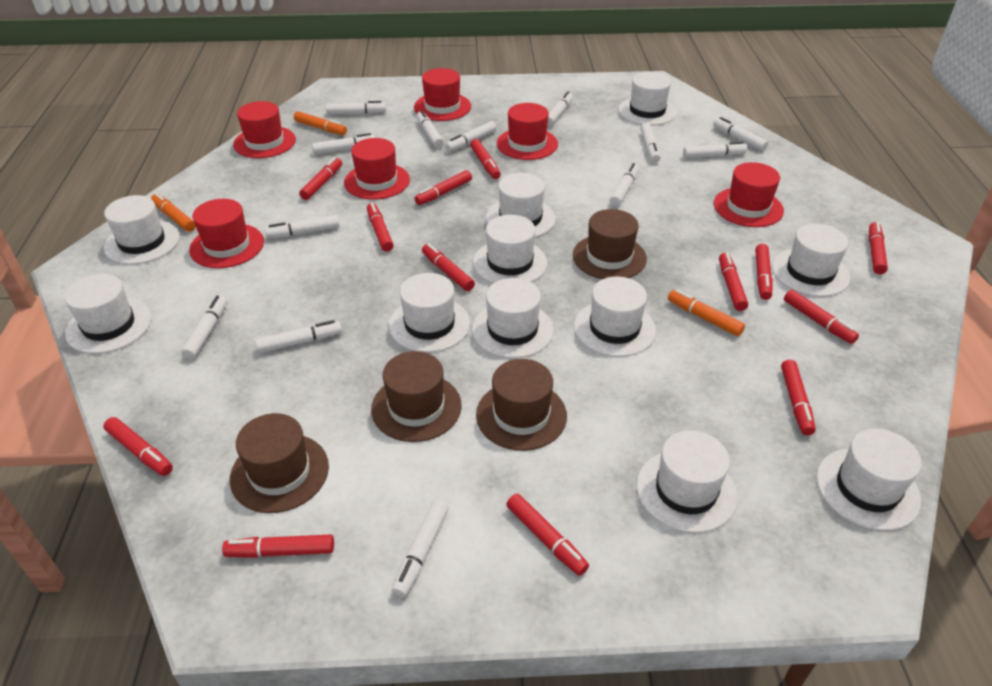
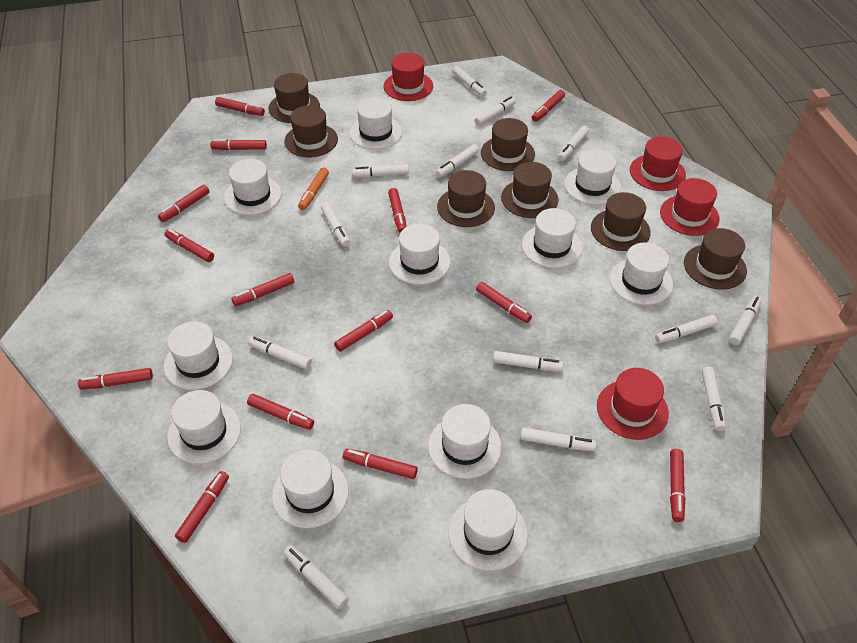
brown hat: [230,413,329,513] [371,351,462,442] [476,359,567,451] [573,209,647,279] = 4 -> [269,73,320,123] [284,105,338,158] [437,170,495,227] [481,118,535,171] [501,162,559,218] [591,192,651,251] [684,228,747,290] = 7
orange marker: [151,193,196,232] [294,111,347,135] [668,290,745,336] = 3 -> [298,168,329,210] = 1
red hat: [189,199,264,268] [233,101,296,158] [344,138,410,200] [414,68,471,121] [497,103,558,160] [714,162,784,227] = 6 -> [384,53,433,101] [597,368,669,440] [630,137,686,191] [660,178,720,236] = 4
red marker: [103,417,173,476] [222,535,334,558] [299,157,342,200] [367,203,394,252] [415,170,472,205] [422,244,475,291] [470,139,501,179] [506,494,589,576] [719,253,748,311] [755,244,773,300] [781,360,816,435] [784,290,859,344] [869,222,888,274] = 13 -> [78,368,153,390] [158,185,210,222] [164,229,214,262] [175,471,229,543] [210,139,267,150] [215,97,265,116] [231,273,294,306] [247,394,314,430] [334,310,393,352] [343,449,418,479] [388,188,407,233] [476,282,532,323] [532,90,565,122] [670,449,686,522] = 14

